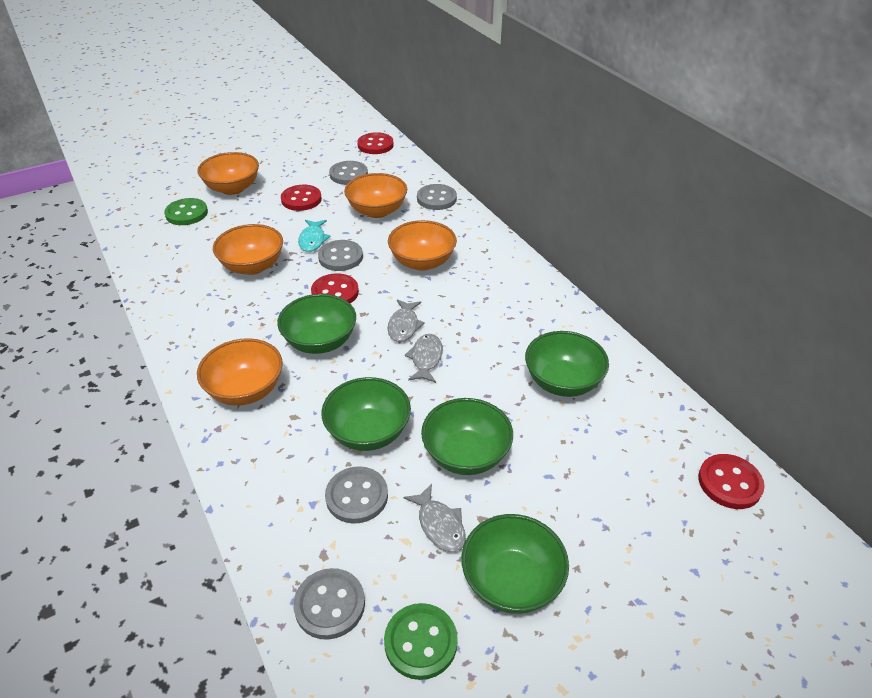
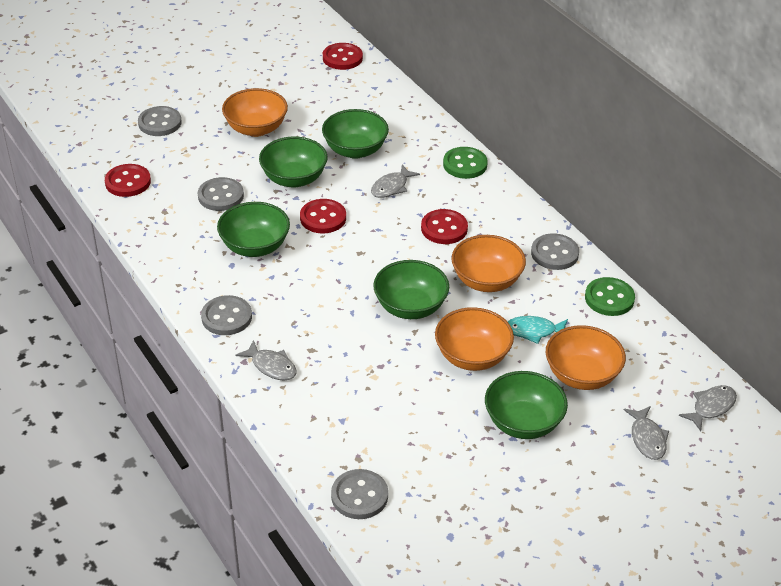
grey fish: [388,299,425,342] [404,484,466,553] [405,334,443,383] = 3 -> [236,340,297,380] [371,165,420,198] [624,406,669,460] [679,385,737,431] = 4
orange bowl: [197,152,259,195] [197,338,283,406] [213,224,283,275] [344,173,407,218] [388,220,457,271] = 5 -> [222,88,288,137] [435,307,514,371] [452,235,526,292] [546,325,626,390] = 4

